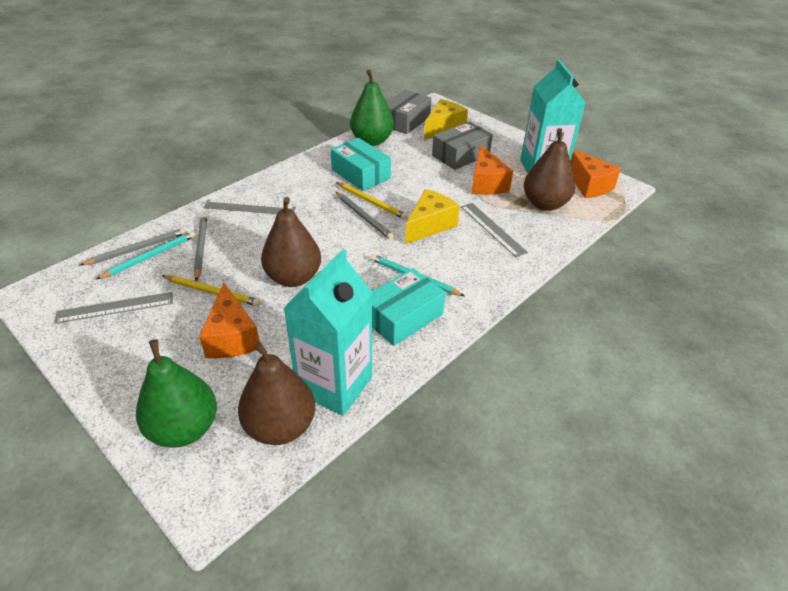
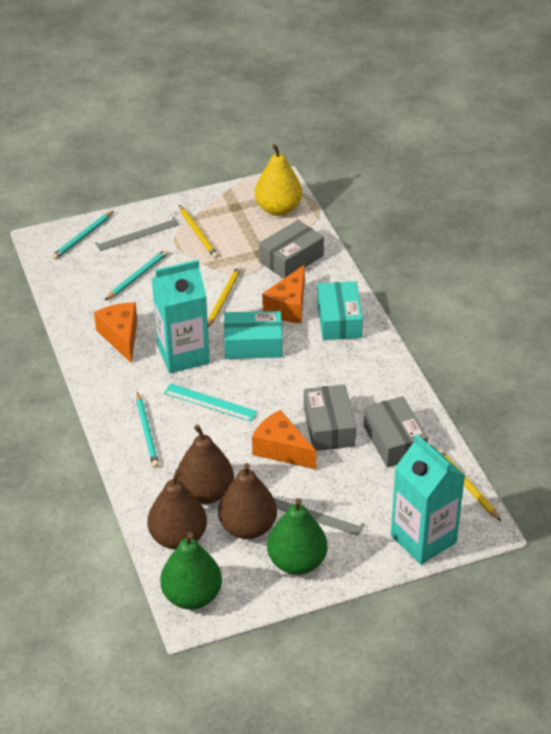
grey box: [387,90,431,134] [432,122,493,170] = 2 -> [259,220,324,279] [304,384,356,451] [364,396,428,468] = 3
grey pencil: [80,228,186,265] [194,214,207,281] [336,192,394,240] = 3 -> none = 0
grey ruler: [55,292,173,324] [203,199,296,214] [461,203,528,257] = 3 -> [95,217,179,251] [271,493,364,536] = 2
turquoise pencil: [96,231,196,279] [370,254,465,296] = 2 -> [51,211,114,260] [105,249,169,300] [136,392,159,468] = 3
turquoise ruler: none = 0 -> [164,383,257,422] = 1
yellow cheese: [405,189,460,244] [424,99,468,140] = 2 -> none = 0
yellow pear: none = 0 -> [255,144,302,216] = 1
yellow pencil: [162,275,260,307] [336,182,408,220] = 2 -> [179,205,218,259] [208,266,242,327] [438,449,501,521] = 3

